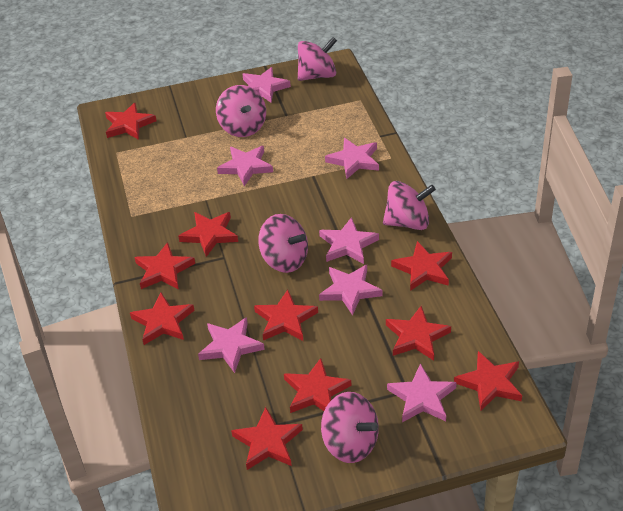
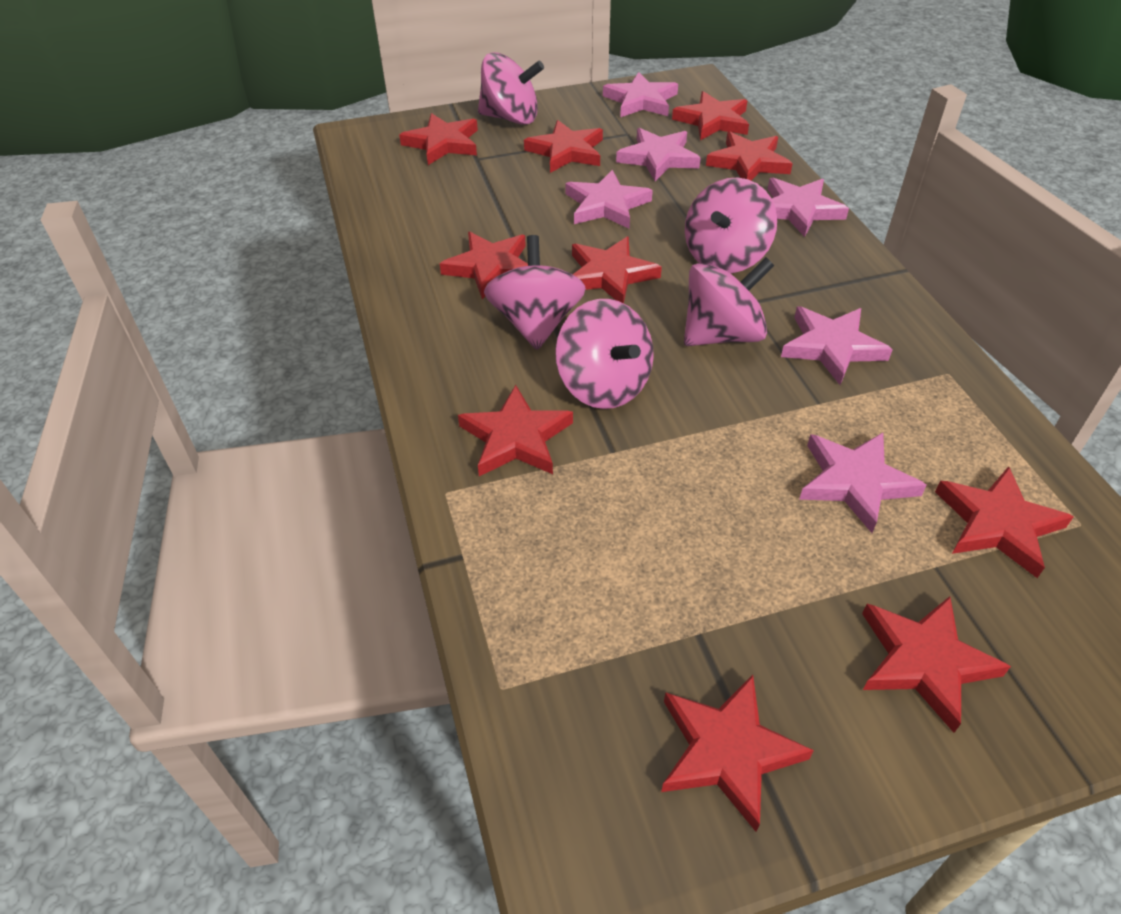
pink star: [198,317,265,373] [217,146,273,186] [242,67,291,103] [319,217,379,264] [319,265,383,315] [325,138,379,179] [387,364,457,422] = 7 -> [565,170,653,229] [603,72,678,117] [616,128,701,181] [768,178,849,237] [781,306,893,385] [799,433,927,533] = 6

